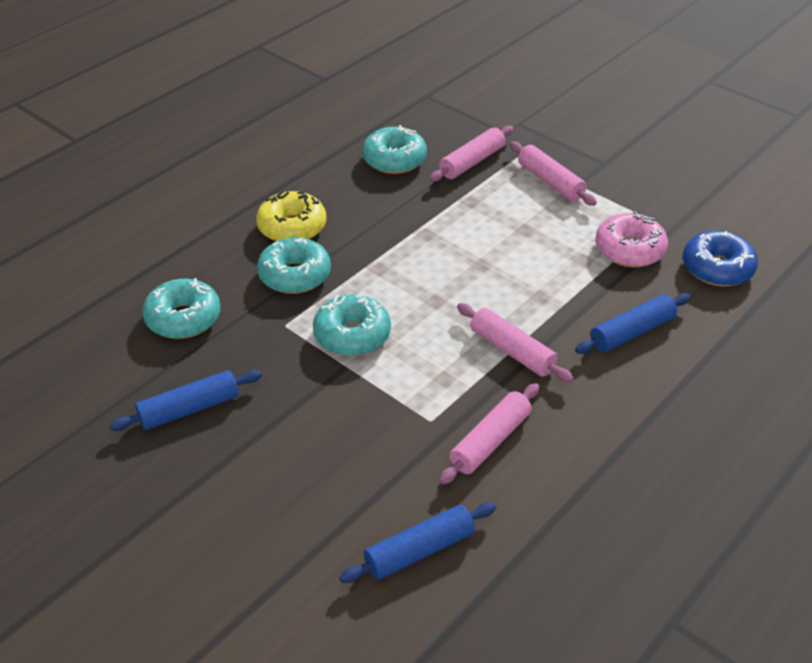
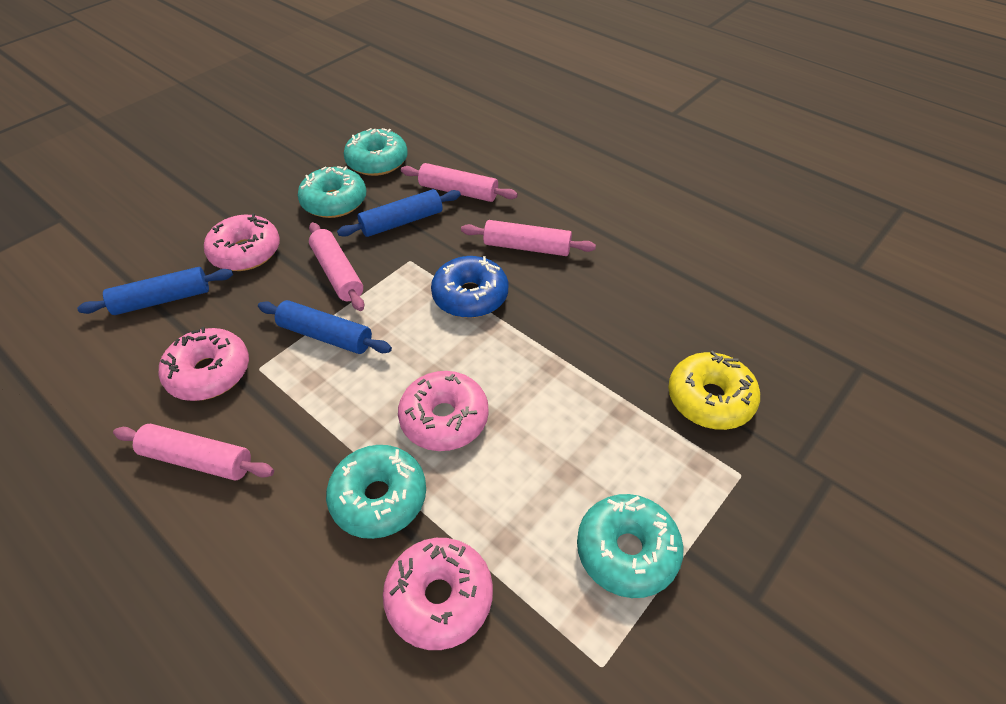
pink donut: [595,211,668,267] = 1 -> [159,327,249,401] [204,213,280,271] [383,538,493,650] [398,371,489,451] = 4

